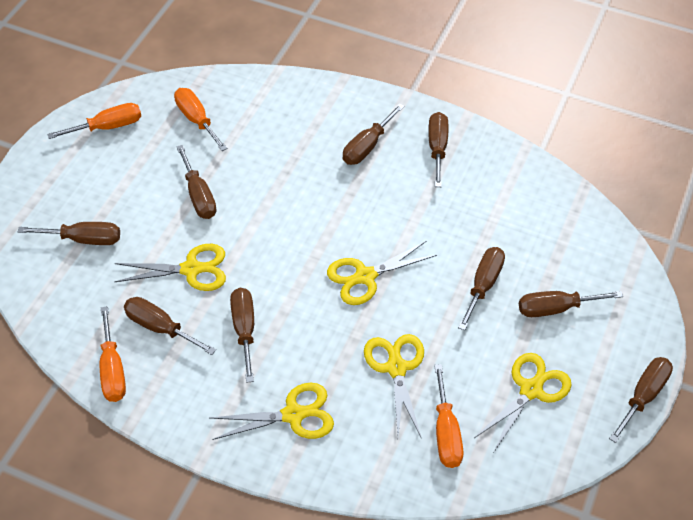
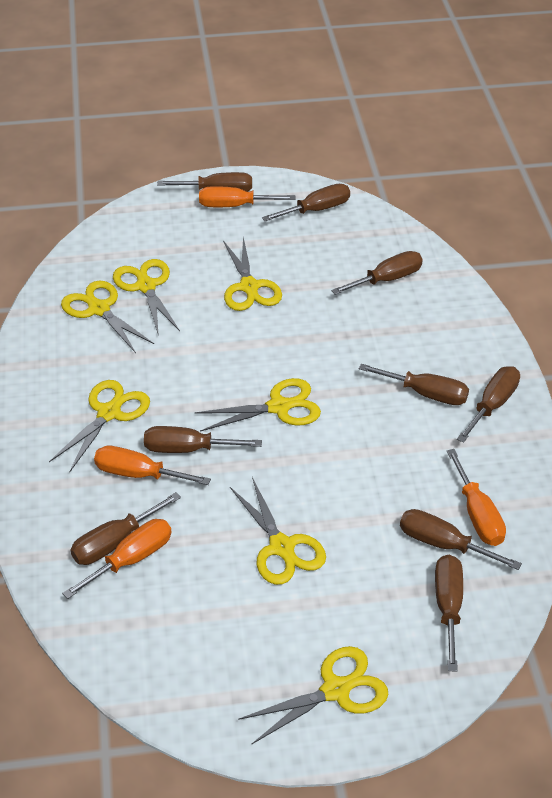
yellow scissors: [114,244,226,291] [210,383,334,440] [327,241,437,305] [364,334,424,437] [475,353,572,452] = 5 -> [49,380,150,473] [61,280,154,353] [113,259,180,336] [195,378,321,432] [223,237,282,311] [230,477,326,585] [238,646,389,744] = 7

